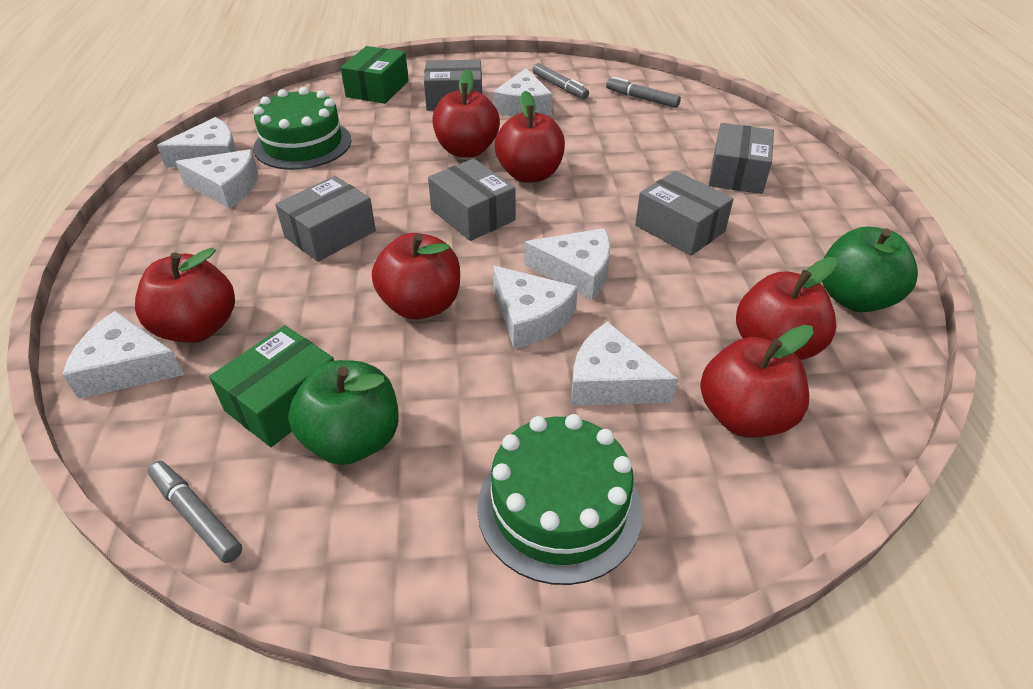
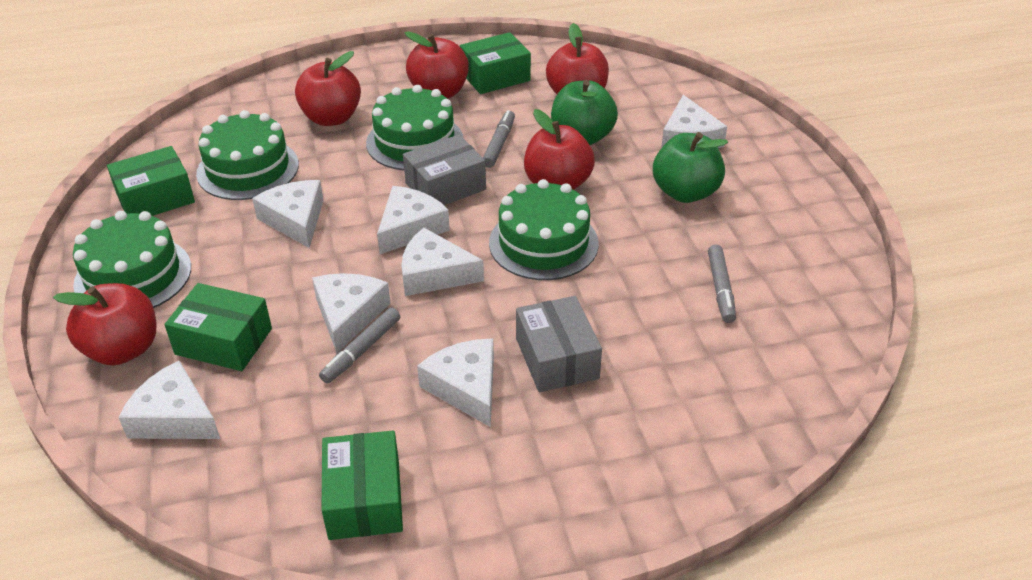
green box: [209,325,334,447] [341,46,409,104] = 2 -> [107,146,195,216] [164,283,272,371] [322,430,403,540] [460,32,531,94] = 4
green cake: [253,87,351,170] [477,414,643,585] = 2 -> [73,211,191,308] [196,110,299,200] [366,85,463,170] [489,179,599,280] = 4
grey box: [275,176,376,262] [424,60,482,111] [428,159,515,241] [635,171,734,256] [708,123,774,194] = 5 -> [403,135,486,205] [516,296,602,392] = 2
red apple: [135,248,235,343] [372,233,460,319] [433,69,500,157] [495,90,565,182] [700,325,813,437] [736,257,837,360] = 6 -> [53,283,156,365] [295,51,361,126] [405,31,469,99] [524,109,595,190] [546,23,609,94] = 5

